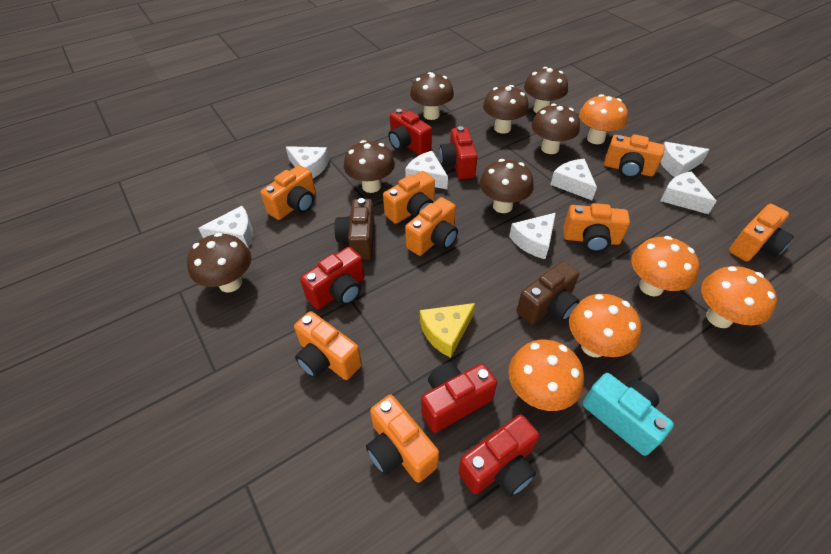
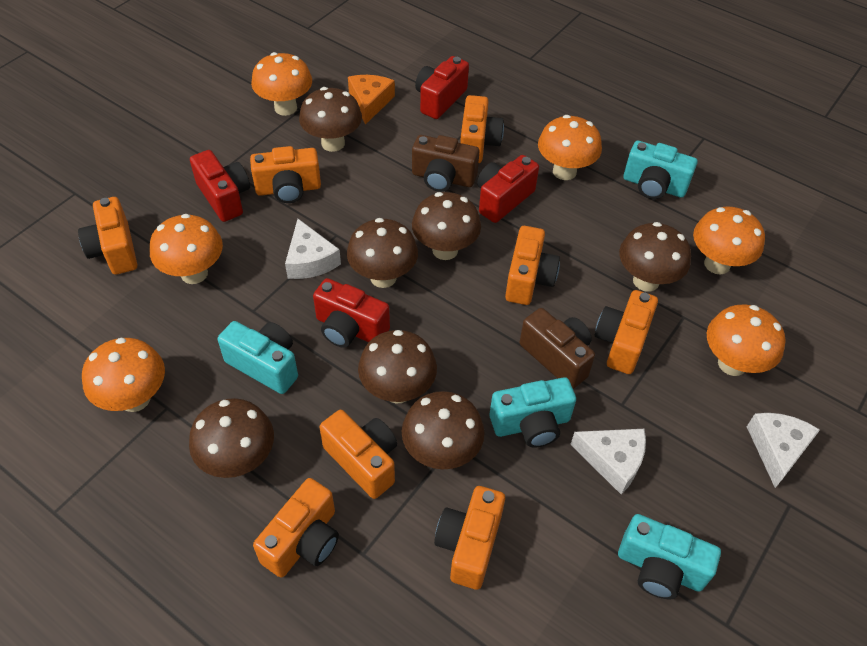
orange cheese: none = 0 -> [348,75,395,125] = 1
orange mushroom: [508,340,584,411] [569,294,641,357] [579,94,628,144] [631,236,700,296] [701,266,777,328] = 5 -> [82,338,165,412] [150,214,223,284] [251,52,312,116] [538,115,602,180] [693,207,765,274] [707,304,785,376] = 6
red camera: [300,247,365,309] [388,109,432,155] [421,362,497,433] [439,126,477,179] [458,414,539,497] = 5 -> [190,150,250,222] [313,278,390,348] [415,56,469,119] [477,155,539,223] = 4
turquoise camera: [583,373,674,456] = 1 -> [217,321,298,394] [489,377,576,448] [618,514,721,599] [623,141,697,199] = 4
white cheese: [198,206,253,248] [286,146,329,178] [405,151,448,189] [509,213,556,259] [550,159,597,200] [660,142,710,177] [661,171,717,214] = 7 -> [285,219,341,279] [570,429,646,494] [747,413,820,488] = 3
yellow cheese: [420,303,475,358] = 1 -> none = 0

